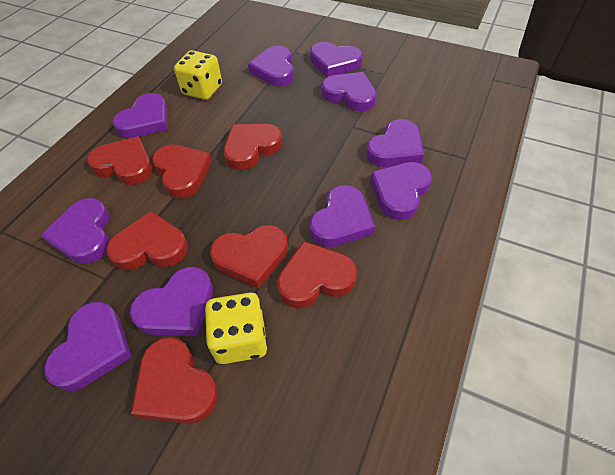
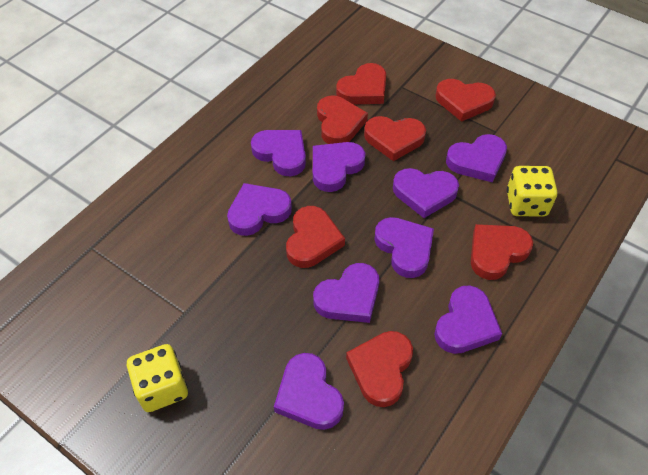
purple heart: [41,198,110,264] [44,302,132,391] [113,93,168,138] [130,267,213,337] [248,46,294,86] [310,42,363,77] [310,185,375,247] [322,72,377,112] [366,119,424,167] [370,162,432,220] = 10 -> [227,183,292,236] [251,130,306,176] [274,353,344,430] [313,142,365,192] [313,263,379,323] [374,217,434,278] [393,168,459,218] [434,286,502,354] [446,134,507,183] = 9

